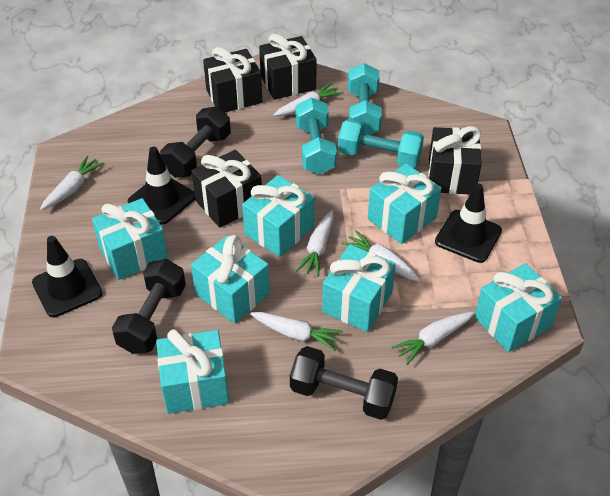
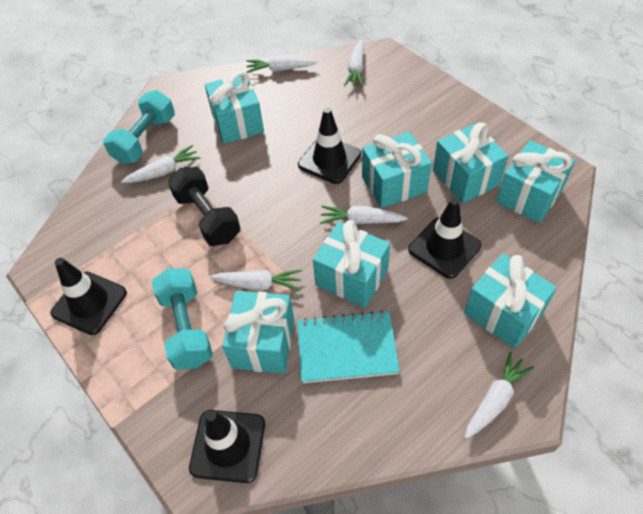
black dumbbell: [112,259,186,354] [160,106,231,178] [290,346,398,420] = 3 -> [168,167,241,246] = 1
black gift: [192,150,262,228] [203,47,262,113] [259,34,317,100] [429,126,482,194] = 4 -> none = 0
black traffic cone: [32,236,103,317] [128,147,195,225] [435,184,502,263] = 3 -> [50,258,127,335] [189,410,265,483] [298,108,361,184] [408,198,482,279] = 4
turquoise dumbbell: [295,97,337,174] [338,118,424,168] [348,63,382,135] = 3 -> [103,90,175,164] [152,268,213,370] = 2
turquoise notebook: none = 0 -> [297,311,400,383] = 1

